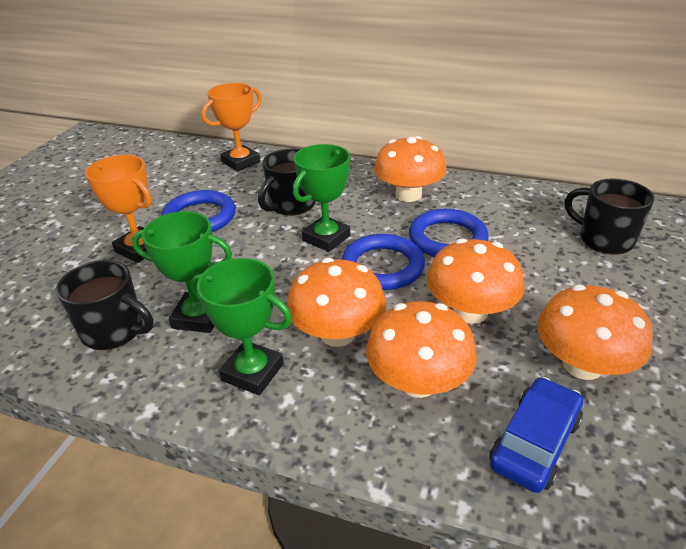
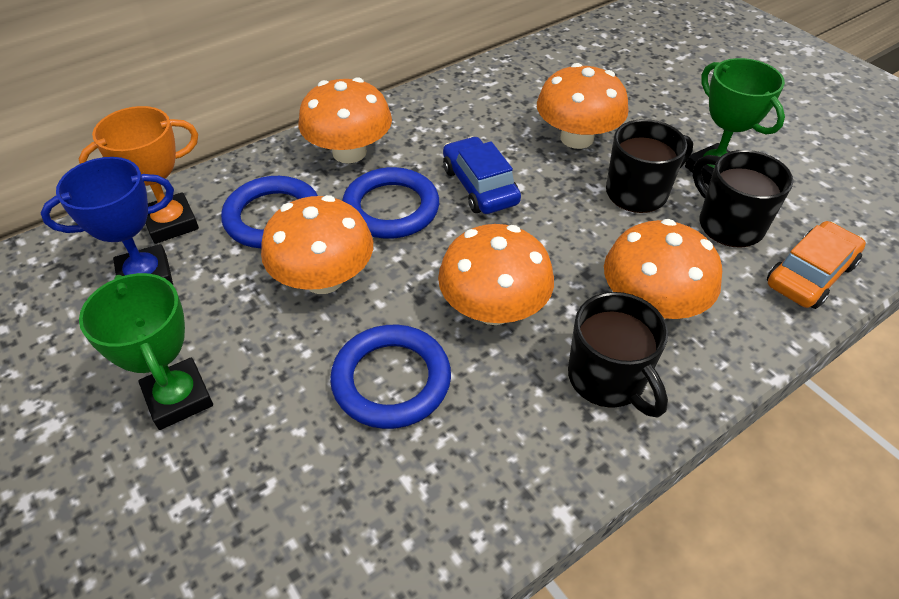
blue trophy: none = 0 -> [41,157,174,284] = 1
green trophy: [132,211,232,333] [191,258,292,395] [293,144,351,252] = 3 -> [79,273,213,430] [685,58,785,185] = 2
orange car: none = 0 -> [767,221,866,309] = 1
orange trophy: [85,155,152,263] [202,83,262,172] = 2 -> [79,106,199,244] = 1

